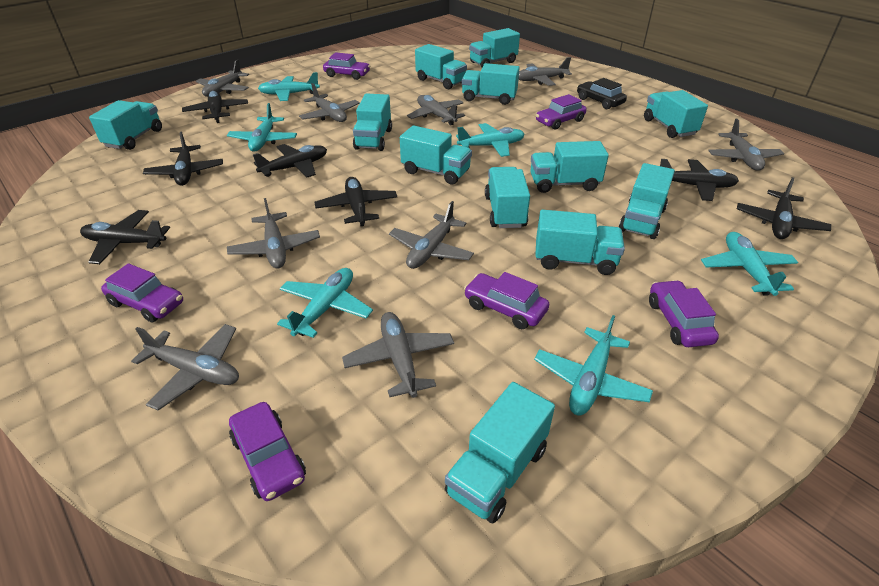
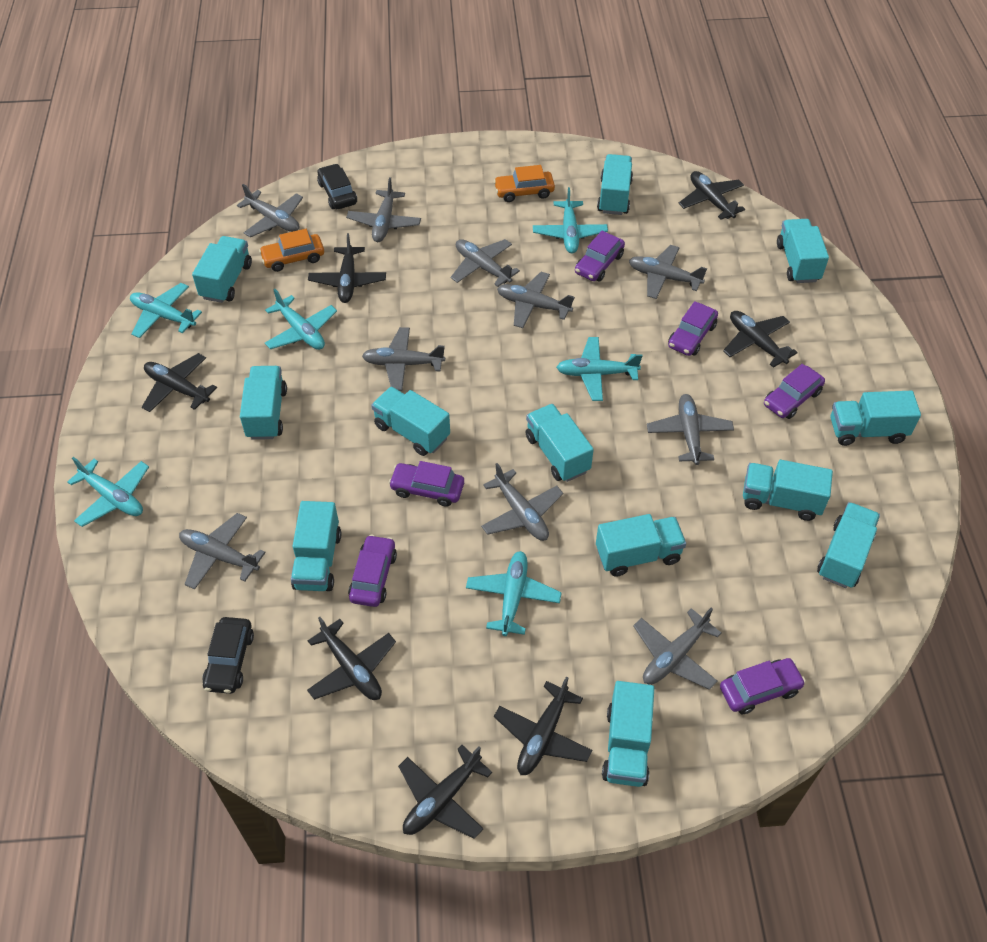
black car: [577,78,627,109] = 1 -> [202,617,254,694] [317,164,357,209] = 2
grey plane: [131,324,239,410] [196,59,249,97] [227,198,320,268] [299,83,360,122] [342,312,454,398] [389,201,474,269] [407,95,465,126] [518,57,572,86] [708,118,784,171] = 9 -> [179,513,266,590] [237,184,303,237] [346,177,421,242] [362,327,445,391] [451,239,520,287] [481,463,563,541] [497,272,575,328] [629,245,707,299] [633,608,721,690] [647,394,734,465] = 10
orange car: none = 0 -> [259,229,324,272] [494,165,555,202] = 2

